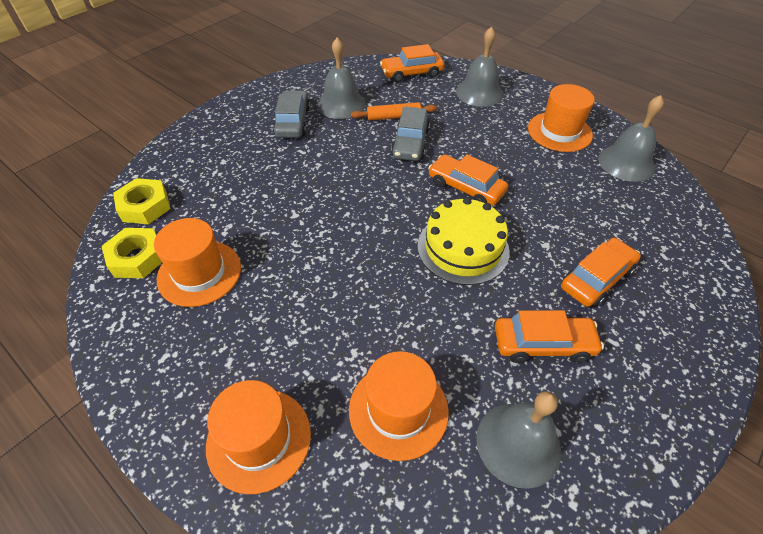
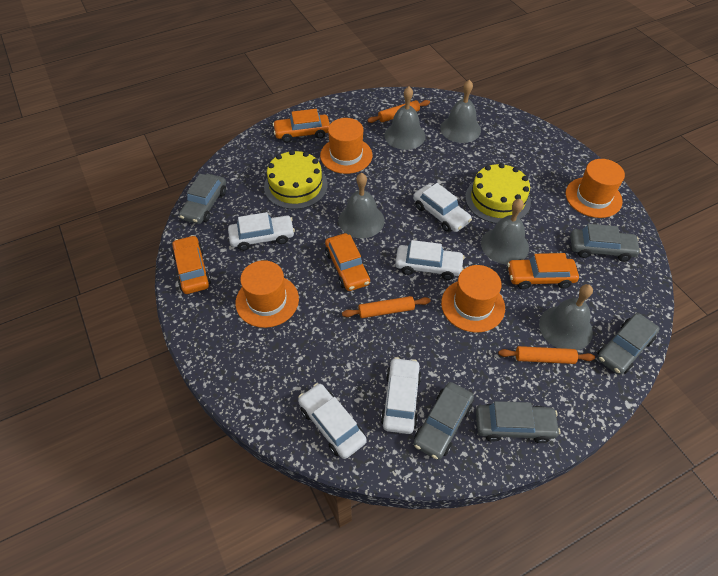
grey bell: [317,38,366,119] [456,26,503,107] [476,391,561,489] [598,95,664,182] = 4 -> [339,173,385,238] [384,86,425,150] [440,80,481,143] [481,199,529,264] [539,284,593,350] = 5
grey car: [273,90,310,138] [391,106,430,161] = 2 -> [179,174,226,224] [414,382,474,460] [476,401,560,443] [570,224,641,262] [597,313,659,375] = 5
orange rolling pin: [351,102,437,121] = 1 -> [342,296,431,318] [367,100,430,123] [498,346,595,364] = 3
white car: none = 0 -> [228,212,295,251] [298,383,367,459] [381,357,421,434] [395,240,465,280] [413,183,472,232] = 5
yellow cake: [418,197,510,285] = 1 -> [264,150,328,209] [465,163,531,224] = 2
yellow nut: [102,228,162,278] [113,178,171,224] = 2 -> none = 0

